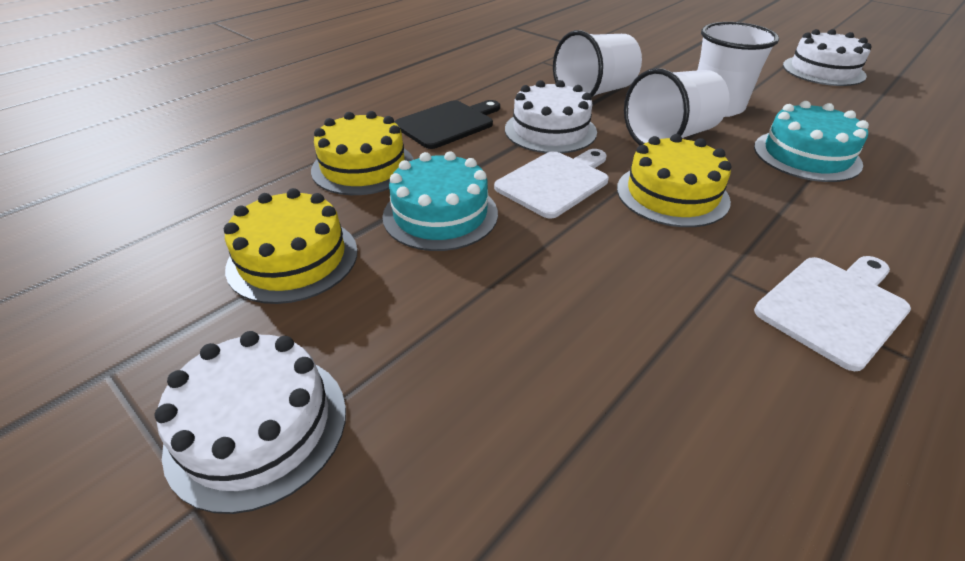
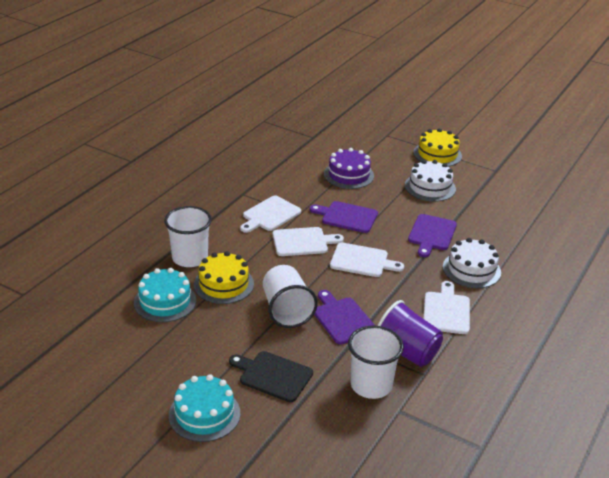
purple cake: none = 0 -> [324,148,374,189] = 1
purple cup: none = 0 -> [377,300,443,367] = 1
purple cutting board: none = 0 -> [310,201,378,233] [314,290,375,344] [408,214,457,257] = 3
white cake: [154,331,346,514] [505,80,597,153] [783,29,872,86] = 3 -> [405,160,456,202] [443,238,501,288] = 2
white cutting board: [494,149,609,219] [754,256,911,371] = 2 -> [240,196,301,233] [273,227,344,256] [330,243,404,277] [423,281,470,334] = 4
yellow cake: [224,188,358,304] [311,111,414,195] [617,134,731,227] = 3 -> [194,251,254,304] [414,128,462,167] = 2

